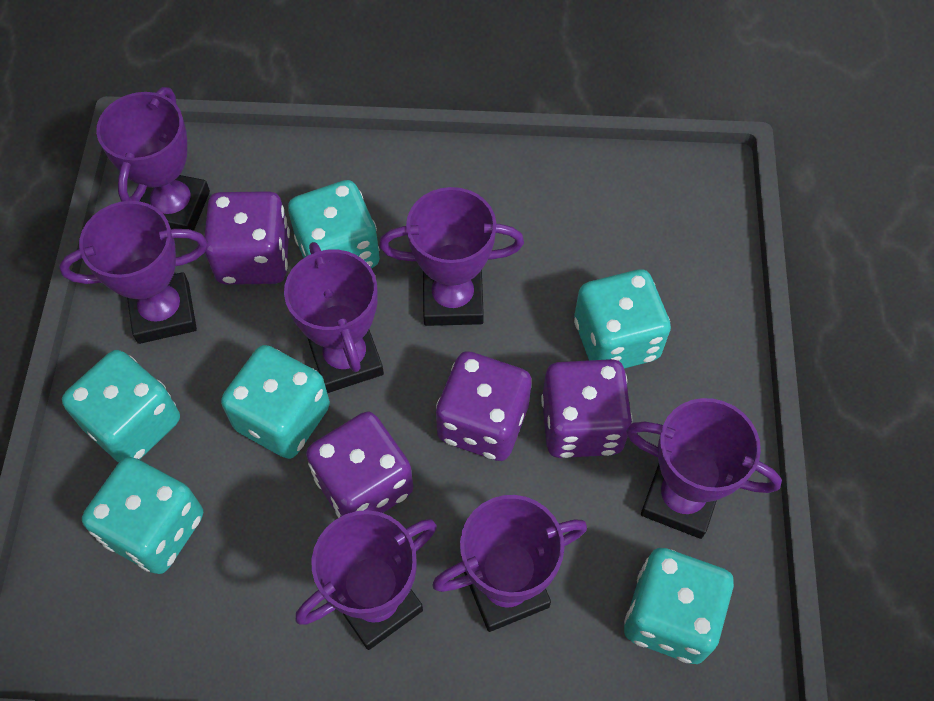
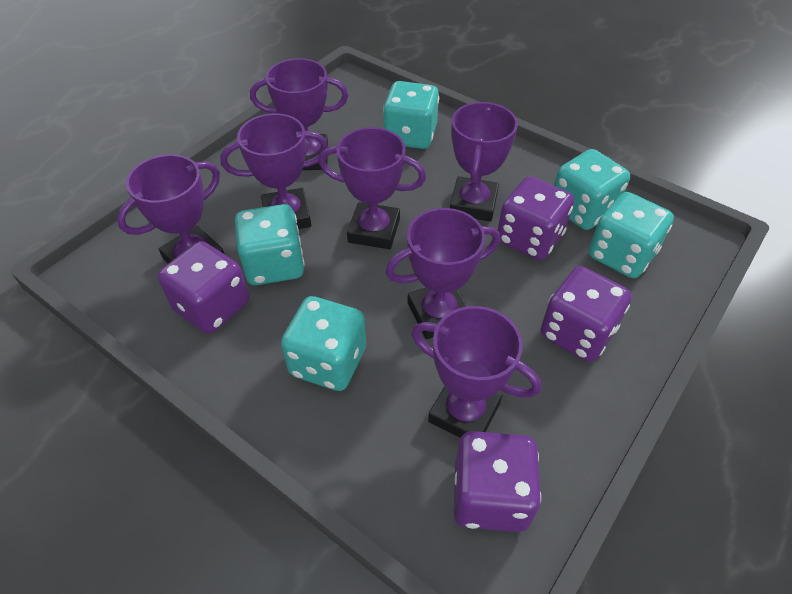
turquoise dice: [62,350,180,463] [82,457,203,574] [221,345,330,459] [288,180,380,268] [574,269,671,369] [624,548,734,664] = 6 -> [235,204,305,285] [281,296,366,391] [383,81,439,149] [554,149,630,230] [589,192,674,278] = 5

